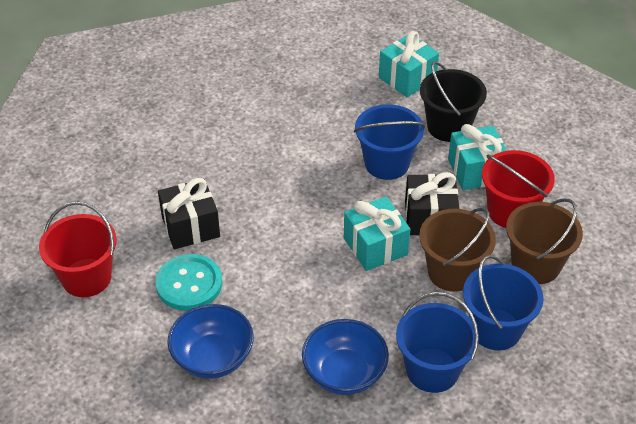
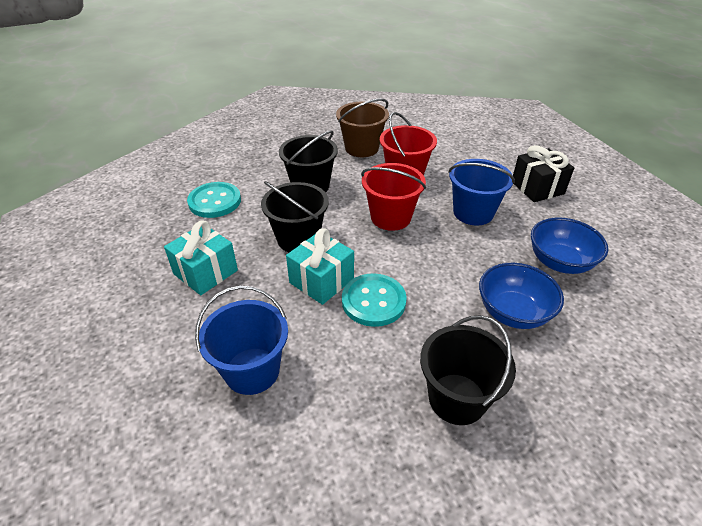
black bucket: [420,61,487,142] = 1 -> [261,181,329,252] [279,131,338,193] [420,315,516,425] = 3
black gift: [158,178,220,249] [405,172,459,235] = 2 -> [513,145,574,202] = 1
blue bucket: [354,104,425,180] [396,292,479,393] [463,255,543,350] = 3 -> [195,286,288,395] [448,159,515,225] = 2
brown bucket: [419,208,496,292] [506,198,583,284] = 2 -> [336,99,389,157] = 1
turquoise button: [156,254,222,311] = 1 -> [187,182,241,218] [342,273,407,327] = 2
turquoise gift: [344,197,410,271] [379,31,439,97] [448,124,507,190] = 3 -> [164,221,238,295] [286,228,354,305] = 2

